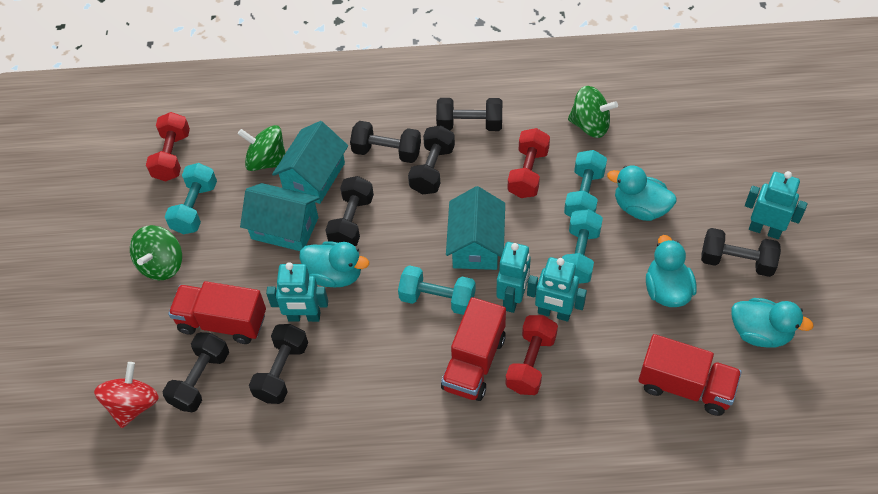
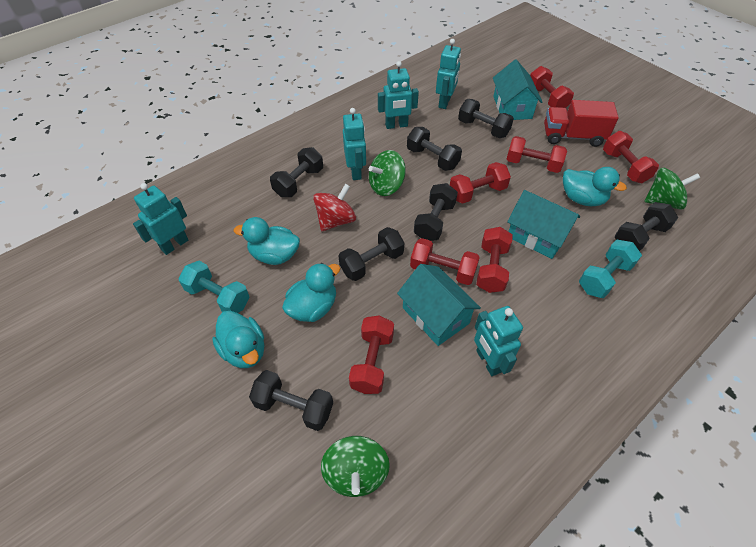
red dumbbell: [146,112,190,181] [505,315,558,395] [507,128,550,198] = 3 -> [349,315,394,394] [410,238,480,285] [450,162,511,204] [476,227,513,293] [507,136,567,173] [530,66,574,108] [603,131,659,183] = 7
red truck: [168,281,266,344] [441,297,506,401] [638,334,742,416] = 3 -> [544,100,619,147] = 1
turquoise dumbbell: [164,163,217,234] [398,265,475,315] [562,209,603,284] [564,150,607,217] = 4 -> [179,261,250,313] [579,240,642,298] = 2
turquoise robot: [266,262,328,322] [496,242,531,313] [527,257,587,322] [745,171,807,239] = 4 -> [133,183,188,255] [343,108,366,180] [378,61,419,129] [436,39,461,109] [474,306,523,376] = 5

